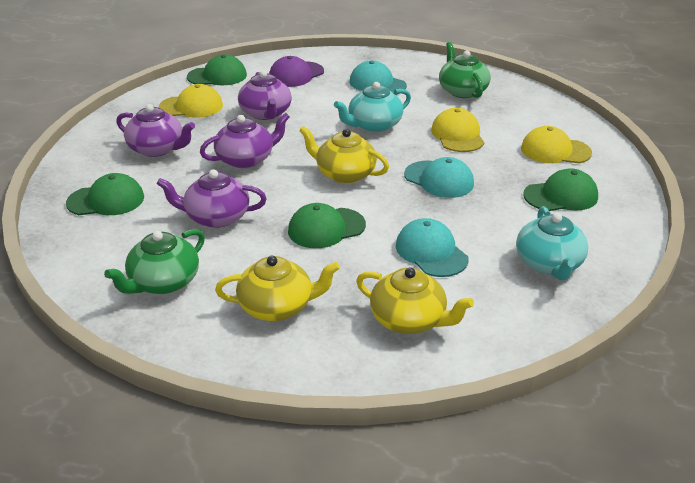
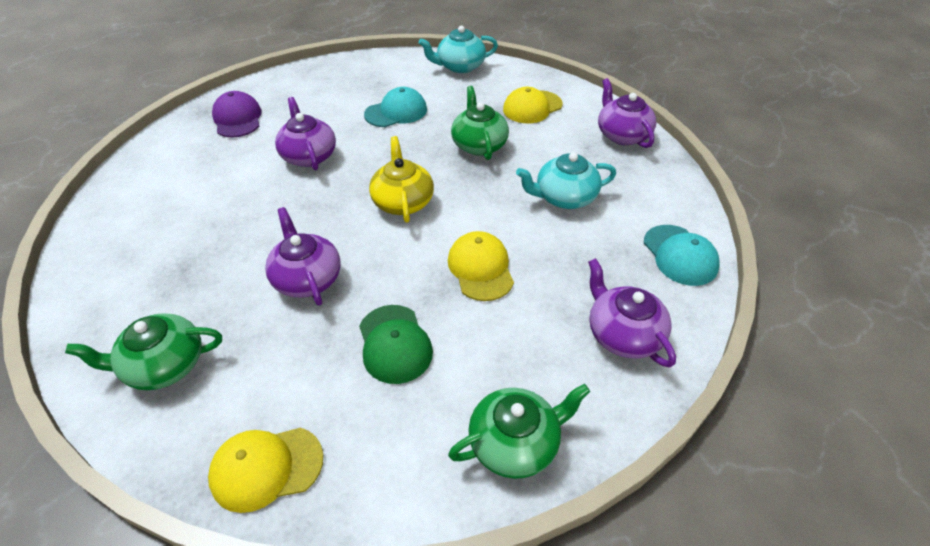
green cap: [66,173,144,215] [187,55,247,85] [288,203,366,248] [524,168,598,211] = 4 -> [359,305,433,384] = 1
green teapot: [104,229,205,294] [439,42,491,98] = 2 -> [65,313,222,390] [448,384,590,479] [451,86,509,160] = 3
turquoise cap: [350,61,407,95] [396,218,468,277] [404,157,474,198] = 3 -> [364,87,427,127] [644,225,720,286] = 2
yellow teapot: [215,256,340,321] [299,126,389,184] [356,267,474,334] = 3 -> [369,136,434,223] = 1

